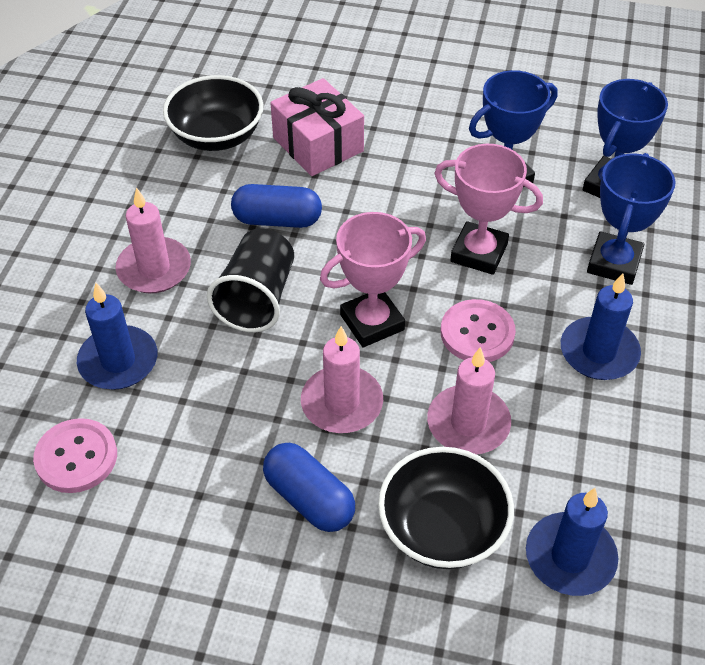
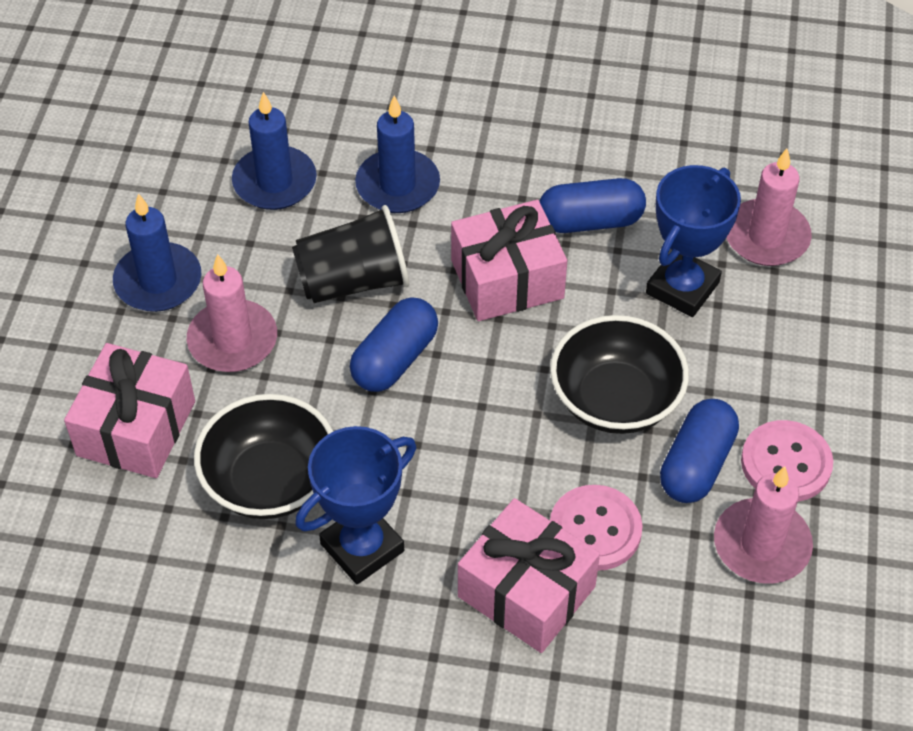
blue capsule: [231,184,322,228] [263,443,355,532] = 2 -> [350,297,438,392] [539,178,646,233] [660,399,739,503] = 3
blue trophy: [469,70,558,187] [583,79,668,198] [587,153,676,285] = 3 -> [295,426,416,584] [646,165,741,317] = 2
pink gift: [270,78,364,176] = 1 -> [64,343,195,478] [451,200,567,321] [458,498,600,653] = 3
pink trophy: [320,212,426,347] [434,144,543,275] = 2 -> none = 0

